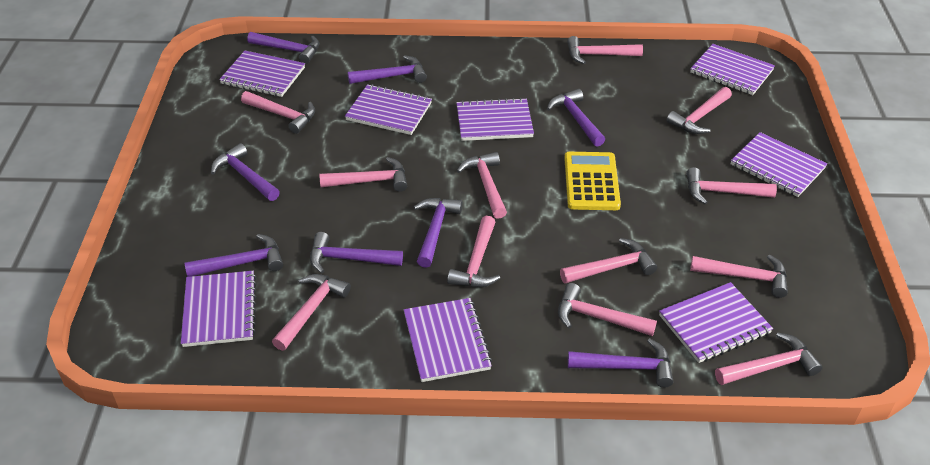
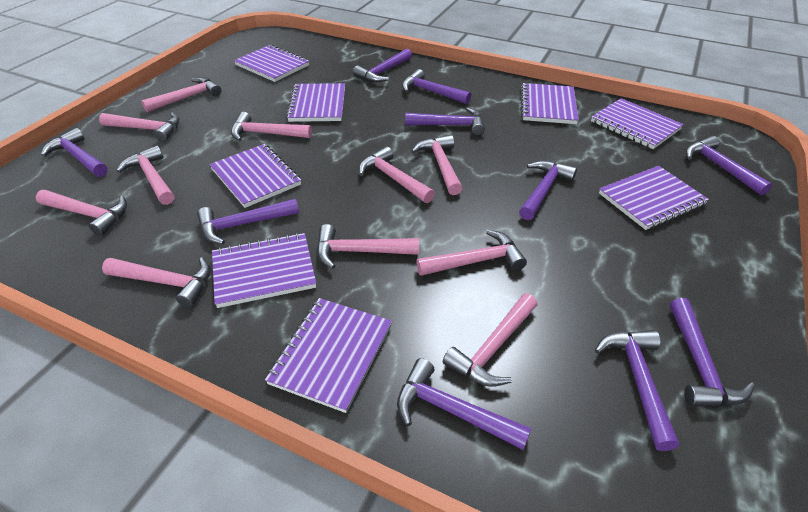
pink hammer: [241,91,315,134] [272,274,351,351] [319,157,407,192] [447,216,500,287] [457,152,507,219] [558,283,657,336] [560,238,657,283] [567,36,643,64] [666,87,732,134] [686,167,777,204] [690,254,788,298] [715,332,822,385] = 12 -> [36,190,127,236] [99,112,179,142] [102,257,211,308] [117,145,174,205] [141,77,222,112] [231,112,312,141] [317,224,419,269] [359,146,435,203] [412,135,463,195] [416,230,527,276] [443,294,538,387] = 11
purple hammer: [185,234,283,277] [211,143,280,201] [247,32,319,64] [310,232,403,273] [348,55,427,84] [414,198,463,268] [547,89,605,147] [568,338,674,387] = 8 -> [41,128,108,177] [197,199,299,244] [353,49,412,82] [397,358,532,450] [402,69,471,104] [405,107,485,135] [519,160,577,220] [595,330,679,451] [670,298,755,407] [686,136,772,195] = 10
yellow calculator: [564,152,621,210] = 1 -> none = 0

